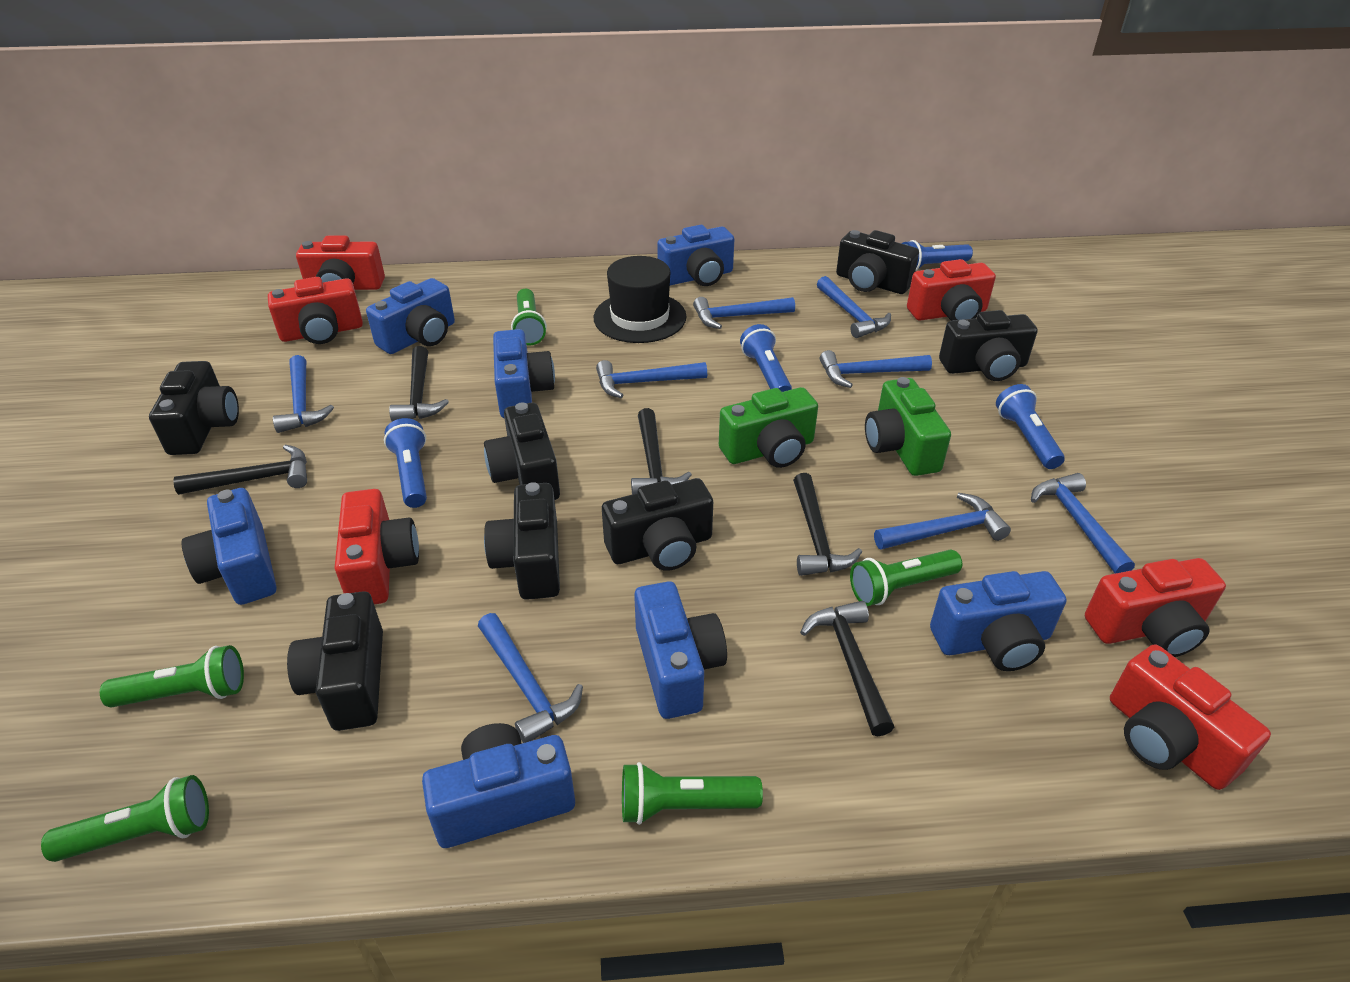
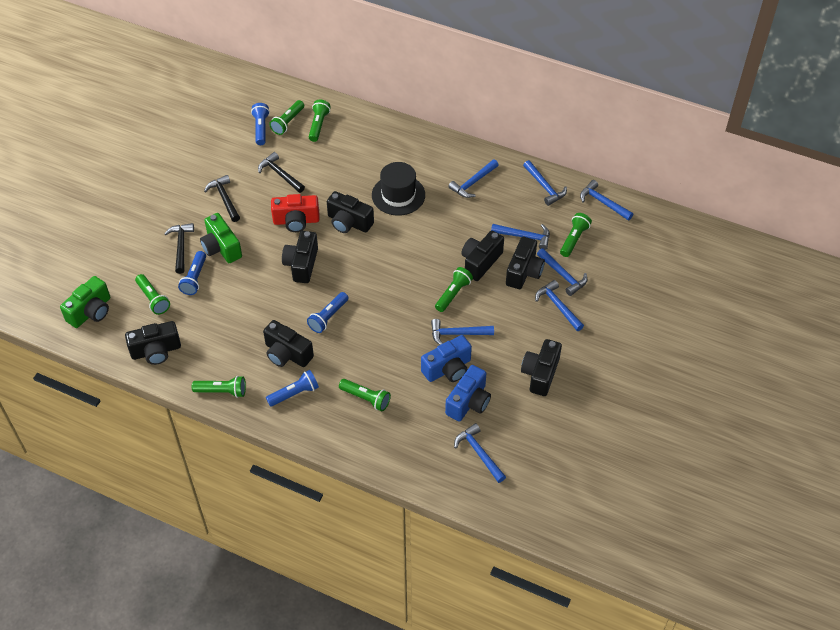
black hammer: [173,445,307,495] [389,346,449,421] [631,408,692,494] [793,473,862,576] [800,601,894,736] = 5 -> [164,223,194,274] [204,175,240,222] [258,152,305,193] = 3
blue camera: [181,488,277,605] [366,278,455,354] [422,723,575,848] [493,329,555,418] [634,581,727,719] [657,225,734,286] [930,571,1067,671] = 7 -> [421,335,472,382] [445,365,491,421] = 2
green flashlight: [41,775,209,862] [100,645,244,707] [511,289,547,345] [622,762,763,825] [850,550,962,606] = 5 -> [135,274,170,315] [192,376,246,398] [269,100,304,135] [309,99,331,142] [339,379,391,411] [435,267,473,312] [560,213,592,257] = 7
red camera: [268,277,363,344] [296,235,385,290] [334,489,419,605] [907,259,996,321] [1085,558,1226,657] [1110,644,1271,790] = 6 -> [271,194,320,232] = 1

